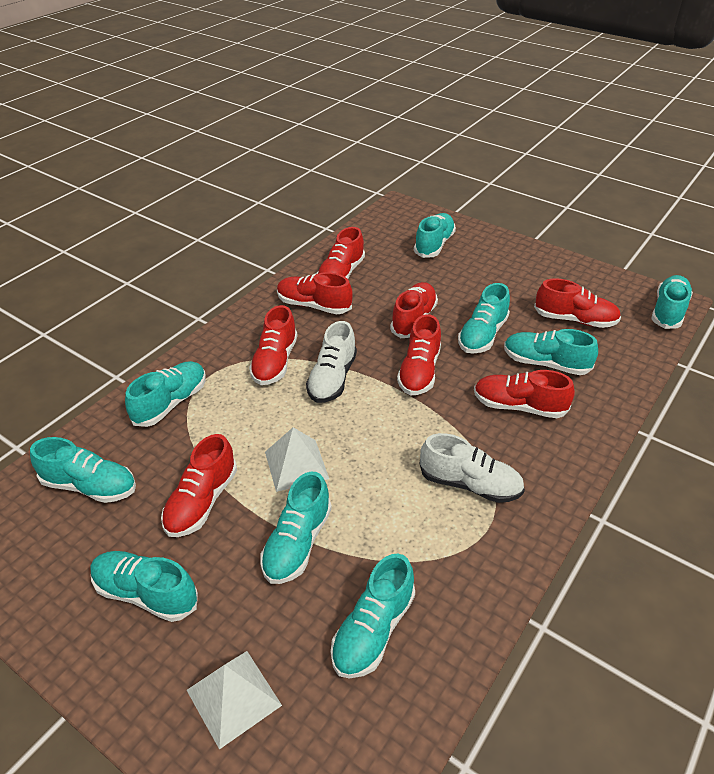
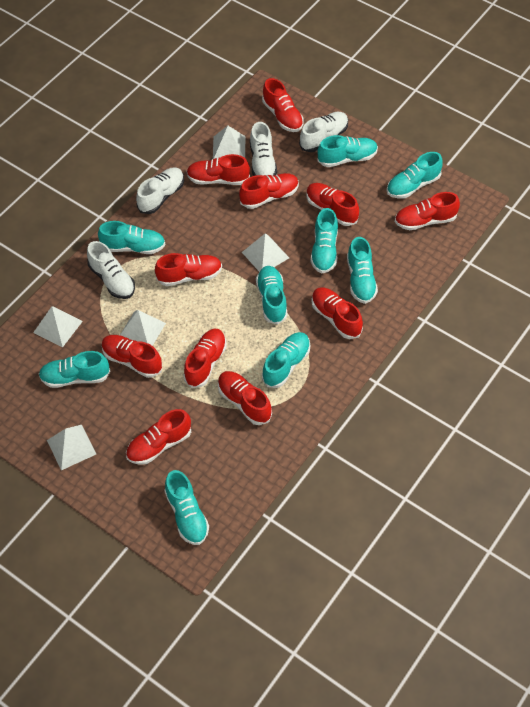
red shoe: [161,434,237,537] [249,305,297,385] [277,272,353,314] [317,227,365,279] [390,282,438,338] [397,314,441,395] [474,370,575,418] [534,278,621,328] = 8 -> [102,335,162,378] [126,409,191,465] [155,253,222,286] [183,328,227,388] [187,154,250,185] [218,371,272,425] [239,173,299,209] [262,78,303,132] [306,183,359,226] [311,287,363,339] [395,192,460,230] = 11
white pyramid: [187,651,282,750] [265,427,329,492] = 2 -> [33,306,83,347] [47,425,96,470] [120,310,166,346] [213,126,245,159] [242,233,289,272] = 5
white shoe: [306,321,357,403] [419,433,525,503] = 2 -> [87,241,135,299] [136,167,184,214] [250,122,277,176] [299,112,348,152] = 4

